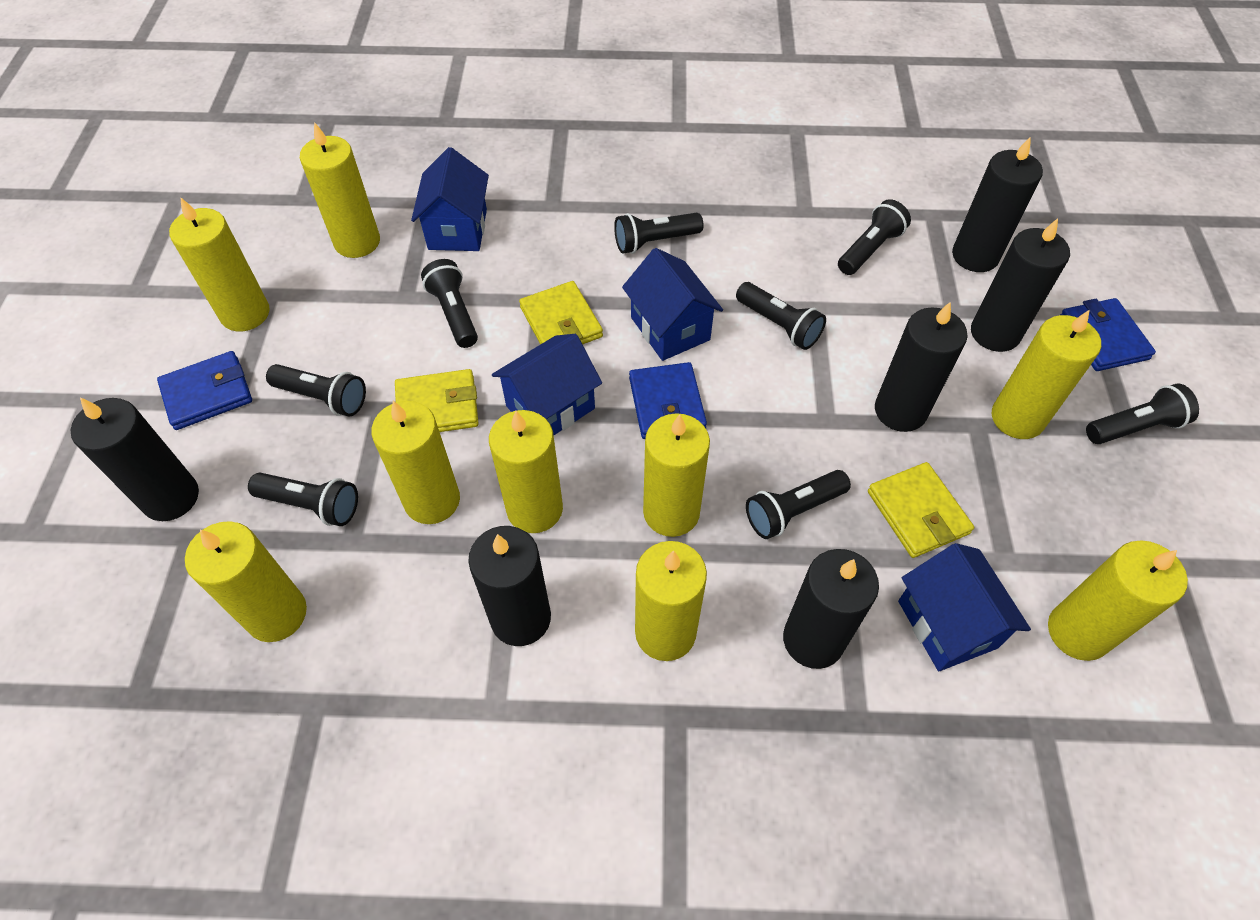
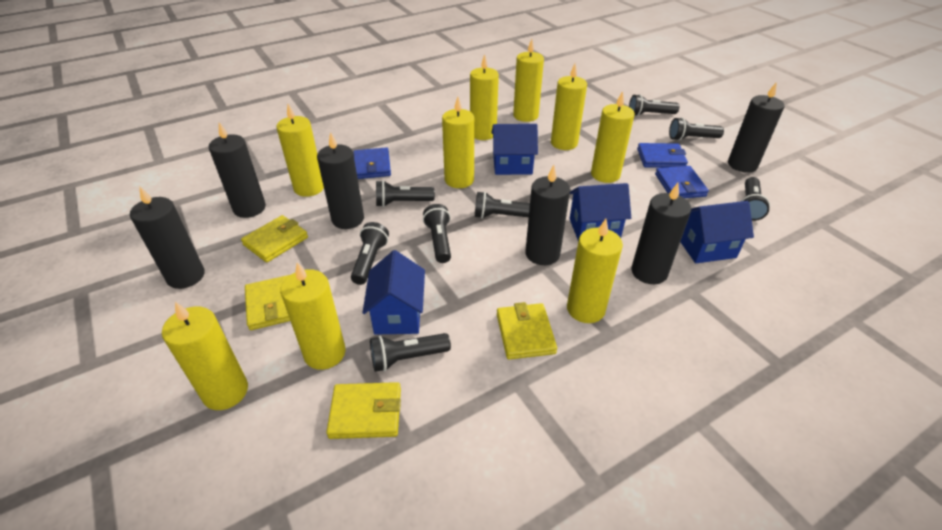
yellow wallet: [395,369,479,432] [519,281,603,344] [868,462,974,558] = 3 -> [241,215,308,263] [245,275,290,330] [326,382,401,439] [497,302,557,359] = 4

